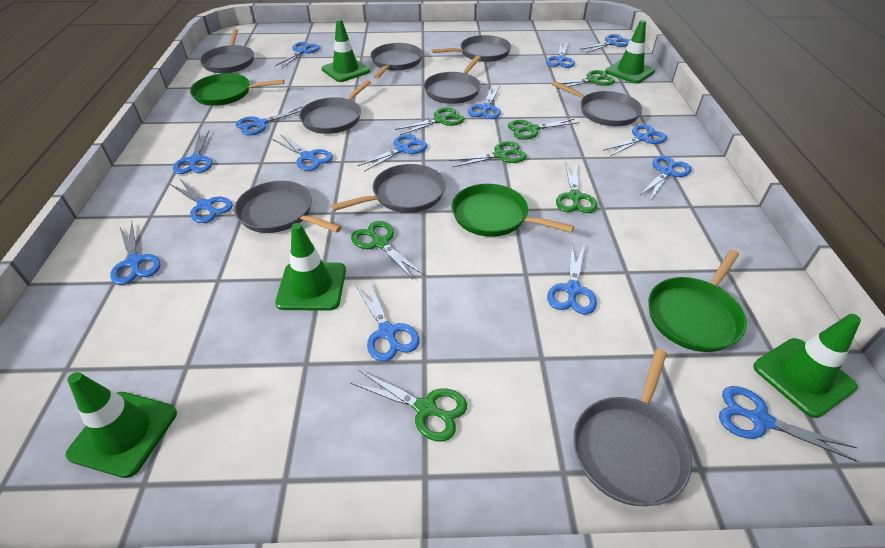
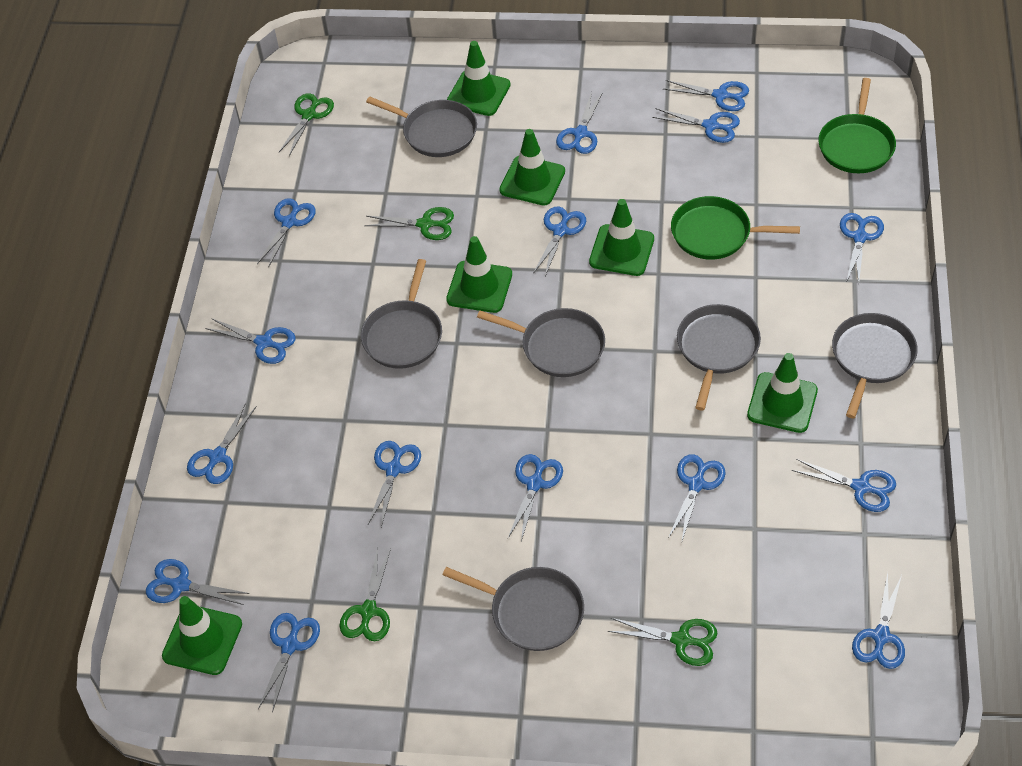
green pan: [190,73,284,106] [452,184,574,237] [648,250,747,352] = 3 -> [671,196,800,260] [818,78,896,173] = 2
green scissors: [351,221,424,280] [351,370,467,442] [395,107,464,135] [449,141,527,167] [508,119,579,140] [556,163,597,213] [557,70,615,89] = 7 -> [279,93,334,156] [340,547,391,641] [364,207,454,240] [608,618,718,666] = 4
green traffic cone: [65,372,177,478] [275,223,346,311] [321,19,370,82] [605,20,655,84] [753,314,861,418] = 5 -> [162,596,242,675] [446,236,512,313] [447,41,511,116] [499,129,565,206] [589,199,654,276] [747,353,818,433] = 6
grey pan: [199,29,254,73] [234,181,342,233] [299,80,371,134] [331,164,446,213] [371,43,423,79] [424,56,481,104] [431,35,511,62] [552,81,642,126] [573,349,692,506] = 9 -> [361,259,442,369] [366,97,477,157] [443,567,584,651] [477,308,605,377] [677,304,761,411] [832,313,918,418] = 6

